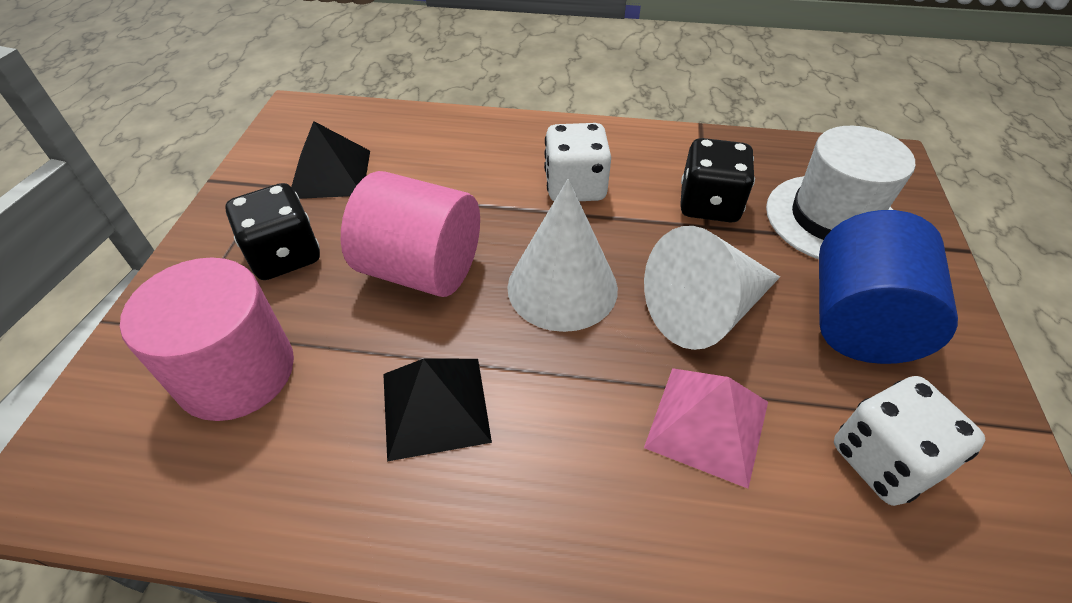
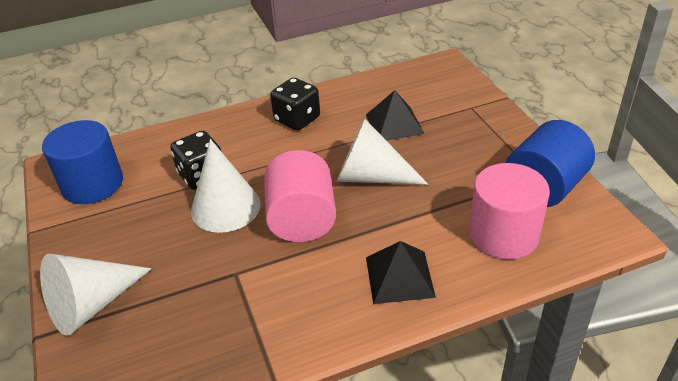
blue cylinder: [819,210,958,364] = 1 -> [42,120,123,204] [505,120,595,207] = 2
pink pyramid: [644,368,768,489] = 1 -> none = 0
white cone: [507,179,618,332] [644,226,780,350] = 2 -> [40,253,152,336] [191,139,261,233] [337,118,428,185] = 3
white dice: [544,123,611,201] [834,376,985,506] = 2 -> none = 0
white hat: [766,126,915,259] = 1 -> none = 0

